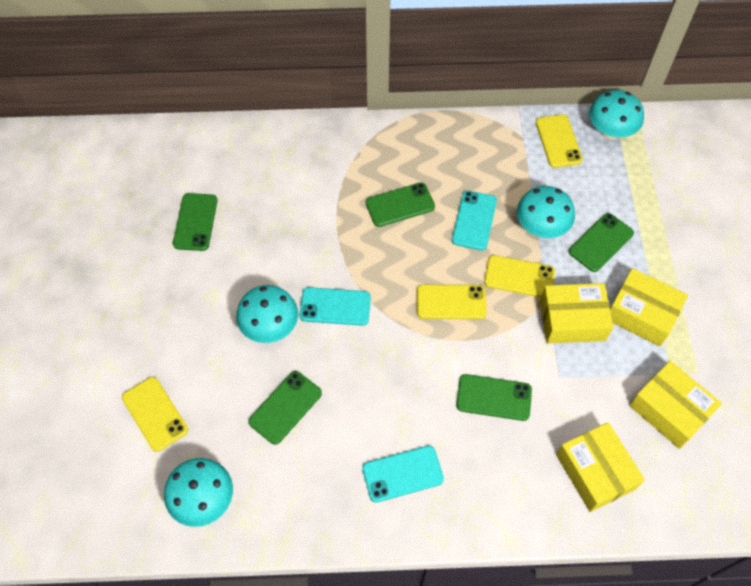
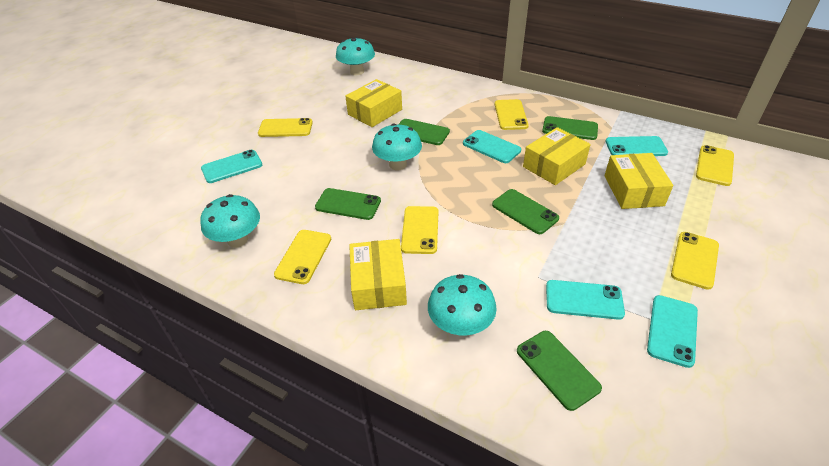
turquoise phone: [300,287,371,326] [362,446,444,503] [452,191,497,250] = 3 -> [201,150,262,183] [463,130,521,163] [546,280,625,320] [605,136,668,156] [647,295,698,368] = 5
yellow phone: [122,377,188,452] [417,285,487,319] [484,255,555,298] [536,114,583,168] = 4 -> [258,118,313,137] [274,230,331,284] [401,206,439,254] [495,99,529,130] [671,232,719,290] [696,145,734,186] = 6

